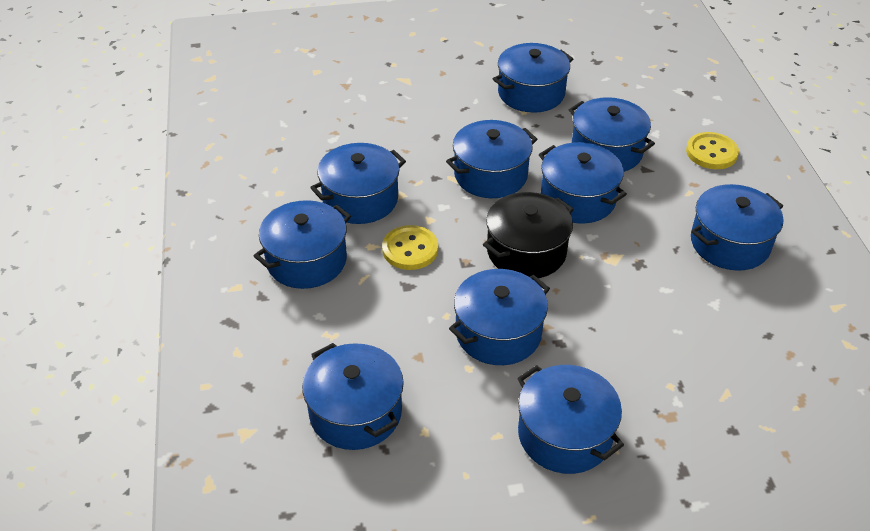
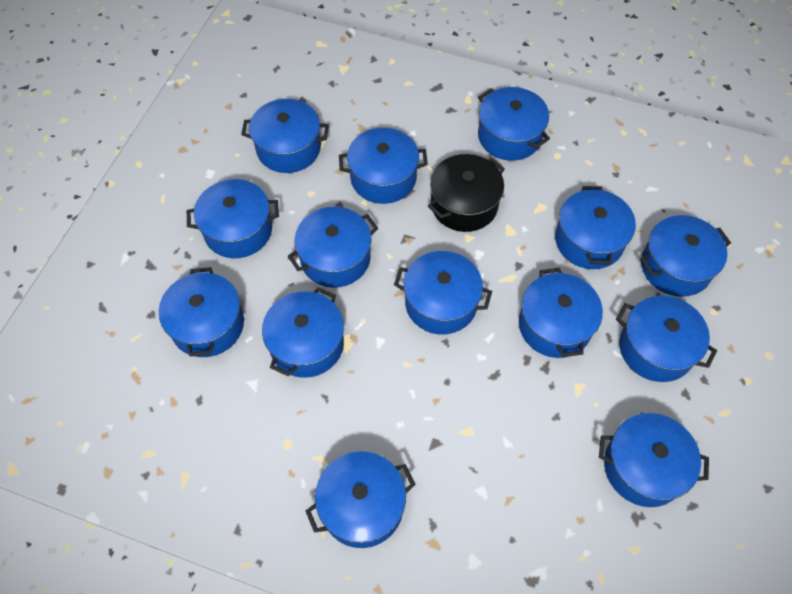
blue pot: [254,200,351,289] [302,343,404,450] [310,143,406,224] [446,120,538,198] [449,269,550,365] [493,43,573,113] [517,365,624,474] [539,142,627,223] [569,97,655,172] [691,184,783,271] = 10 -> [159,267,244,357] [187,179,279,258] [241,99,329,173] [262,287,344,378] [288,207,378,288] [305,451,416,548] [339,128,428,204] [394,251,492,334] [478,87,550,161] [519,268,603,358] [555,186,636,269] [599,413,709,507] [616,296,717,382] [640,215,731,297] = 14
yellow button: [382,225,438,270] [686,132,739,169] = 2 -> none = 0

